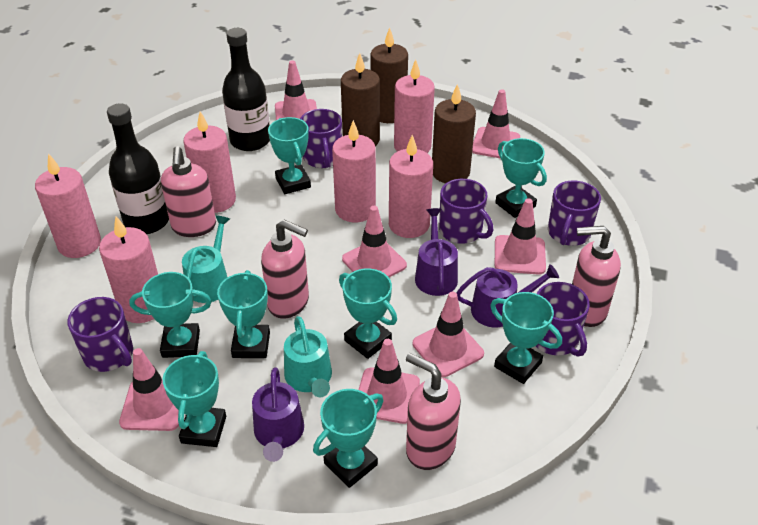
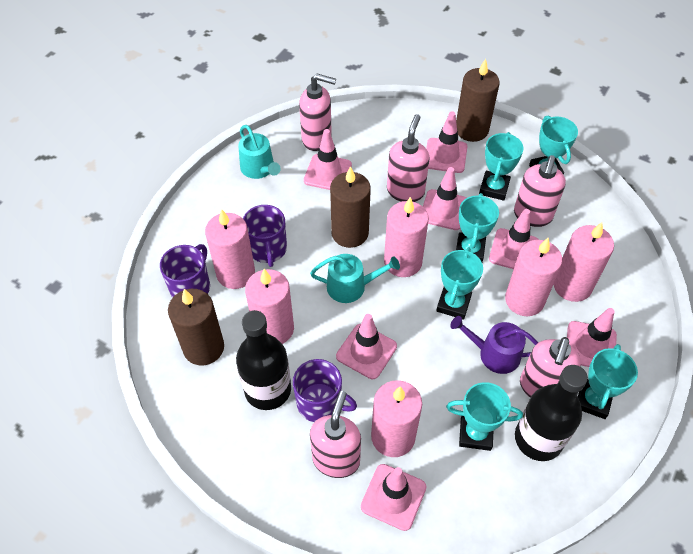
pink soap dispenser: [161,146,216,237] [261,220,309,319] [406,353,461,470] [572,226,621,327] = 4 -> [299,74,336,151] [310,391,361,478] [387,114,430,202] [514,155,566,227] [520,337,581,398] = 5
purple mug: [67,297,133,372] [300,109,342,168] [439,179,493,244] [536,282,590,357] [548,180,601,246] = 5 -> [160,244,210,298] [243,205,287,267] [293,359,357,422] = 3
purple watering can: [252,368,304,462] [415,208,458,296] [456,264,559,328] = 3 -> [450,316,538,374] = 1
turquoise trophy: [129,272,212,358] [163,351,226,447] [217,270,270,358] [268,117,311,194] [313,389,383,488] [339,268,397,359] [490,292,562,384] [495,138,547,218] = 8 -> [436,247,483,319] [446,382,523,451] [456,193,499,262] [479,132,524,201] [529,115,578,175] [578,344,638,419] = 6

